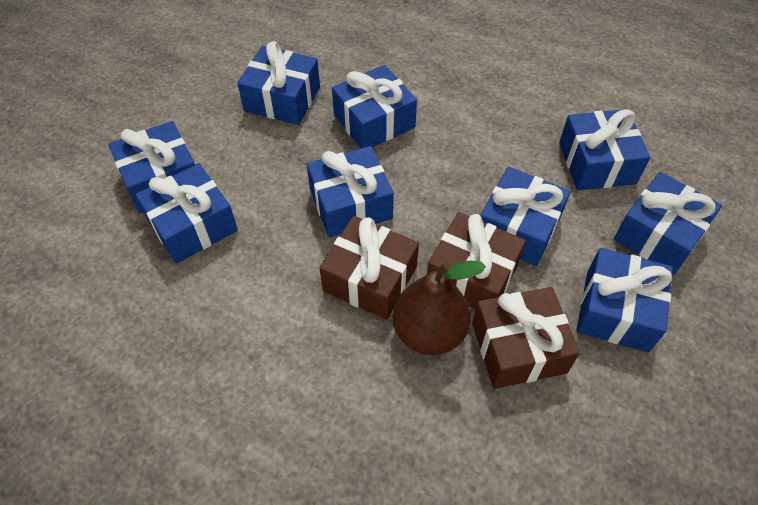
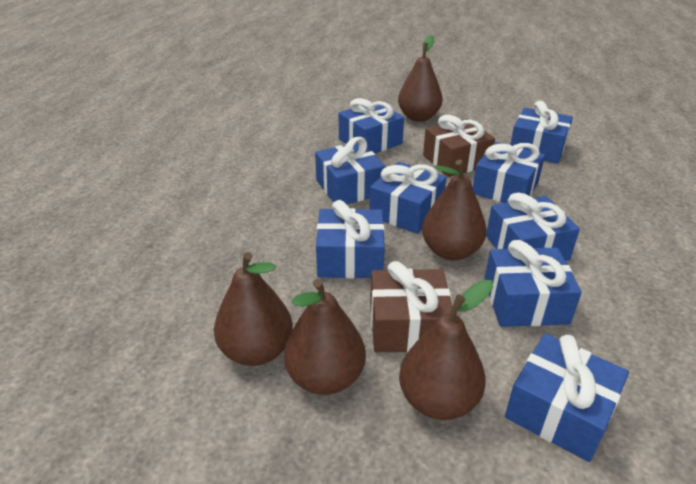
brown gift: [319,216,419,320] [427,212,526,309] [472,287,580,389] = 3 -> [370,261,452,352] [423,115,495,177] = 2
brown pear: [393,261,486,355] = 1 -> [214,252,293,366] [284,279,366,395] [398,35,443,122] [399,280,493,420] [422,160,487,261] = 5

